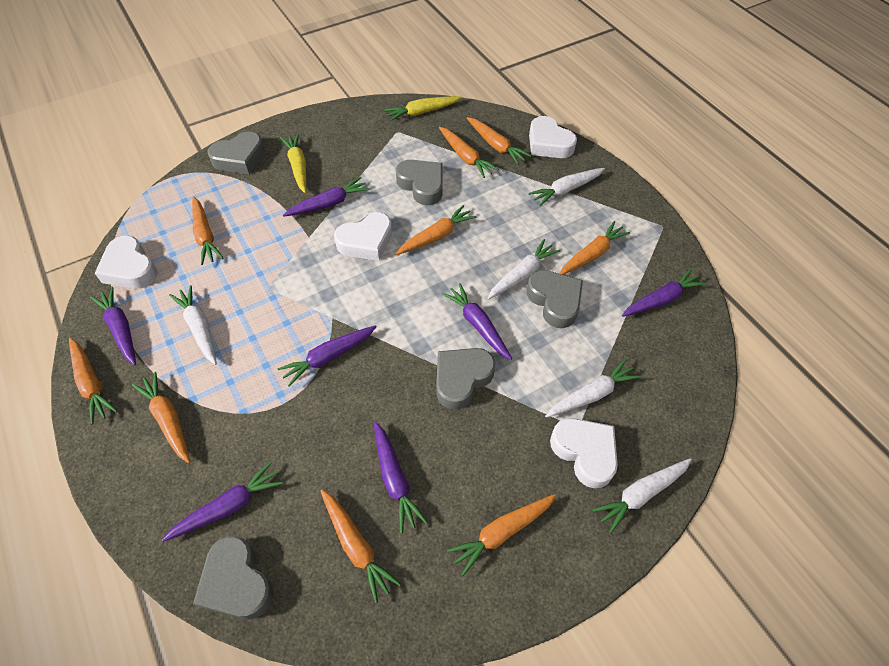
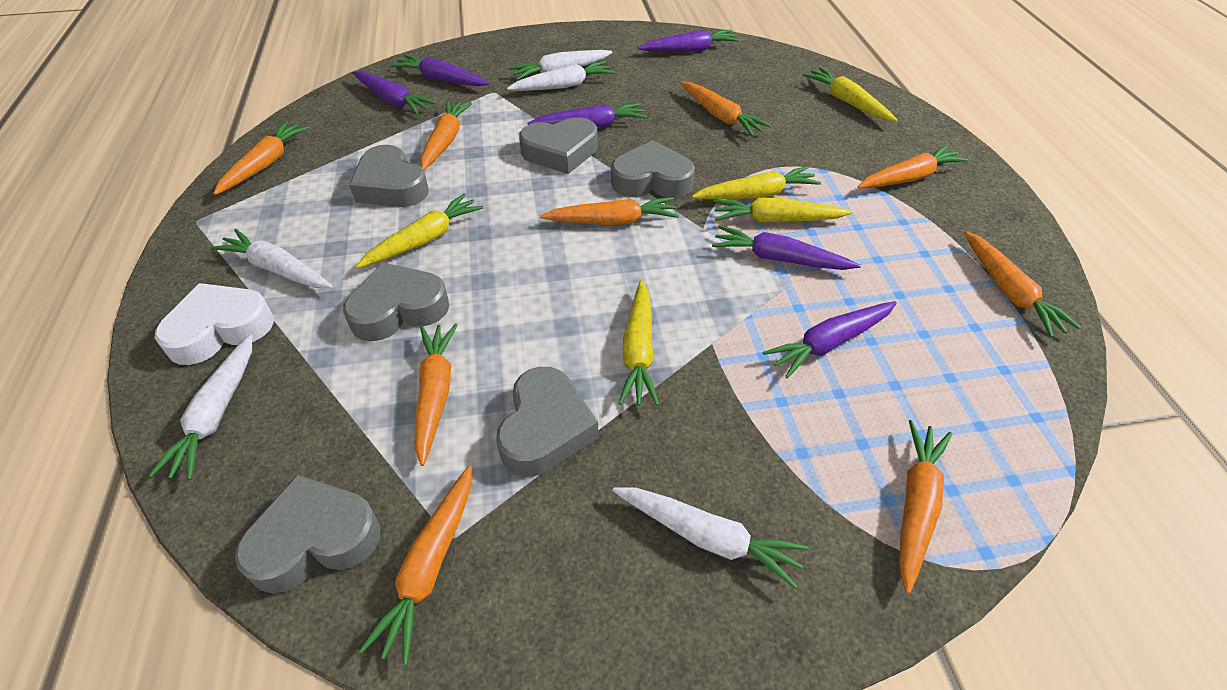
grey heart: [193,536,274,620] [207,132,265,174] [396,160,443,206] [436,348,495,410] [527,270,583,328] = 5 -> [235,475,380,593] [343,263,449,341] [349,145,429,207] [496,367,599,476] [519,117,598,174] [611,140,695,198] = 6
purple carrot: [90,287,136,365] [162,462,283,542] [277,325,377,387] [283,177,370,217] [374,421,427,533] [442,283,512,360] [622,268,707,317] = 7 -> [352,71,437,115] [390,55,490,86] [527,103,647,128] [638,30,740,52] [712,225,861,270] [763,301,897,378] = 6
white heart: [95,235,158,289] [334,212,392,261] [529,116,577,158] [550,418,618,488] = 4 -> [155,283,274,365] = 1
yellow carrot: [280,133,306,193] [384,96,462,121] = 2 -> [356,193,484,268] [618,280,659,406] [692,166,821,199] [713,198,852,223] [803,67,897,122] = 5

